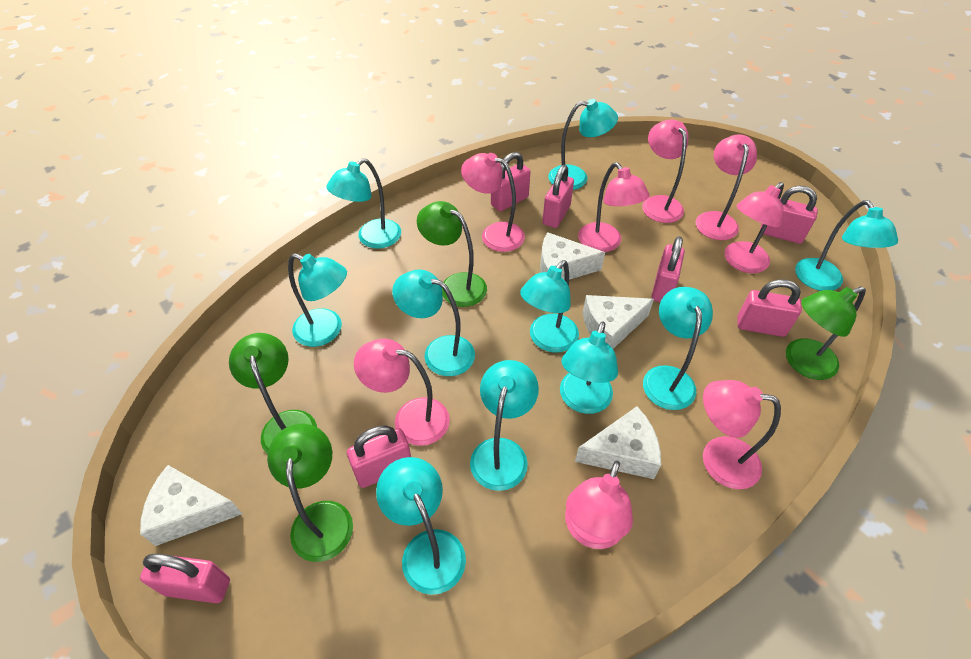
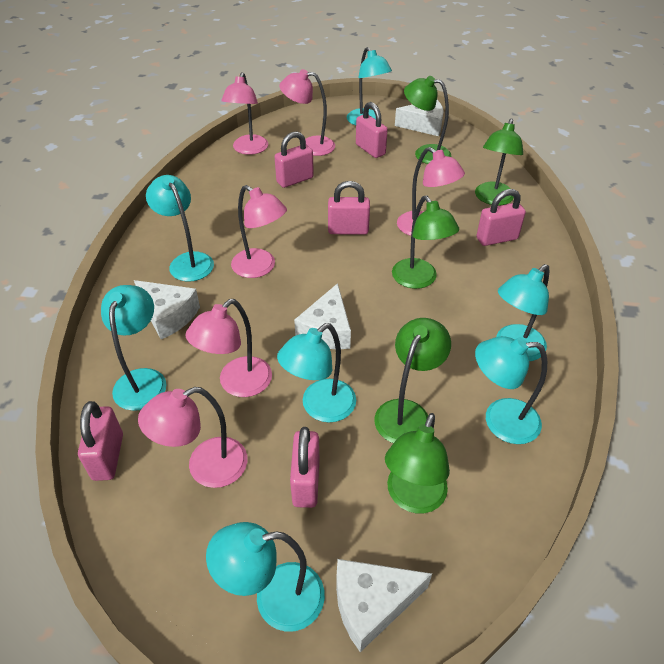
green lamp: [229,333,317,454] [267,424,353,562] [417,201,487,307] [786,286,866,380] = 4 -> [374,318,451,443] [385,413,450,513] [392,196,459,289] [404,76,451,164] [475,118,523,205] = 5
pink lamp: [354,339,450,446] [461,153,525,252] [565,461,633,549] [578,162,650,252] [642,119,688,223] [696,134,757,240] [703,380,781,489] [724,182,784,273] = 8 -> [138,387,248,488] [185,299,272,397] [221,72,268,155] [231,185,287,278] [279,69,335,156] [397,147,465,236] = 6
pink padlock: [140,554,230,603] [347,425,411,488] [491,152,531,212] [542,165,574,228] [652,236,685,302] [737,279,802,337] [760,186,818,244] = 7 -> [78,401,123,481] [275,131,314,188] [290,427,319,508] [328,181,370,235] [356,102,388,158] [476,189,526,246] = 6
turquoise lamp: [288,253,347,347] [326,158,401,249] [376,457,466,595] [392,270,475,376] [470,360,539,491] [520,260,579,352] [548,99,618,190] [560,321,618,414] [643,287,713,410] [795,200,898,291] = 10 -> [101,285,166,411] [146,175,214,282] [206,522,325,632] [277,323,356,423] [347,47,392,125] [475,336,547,444] [496,264,549,361] = 7

